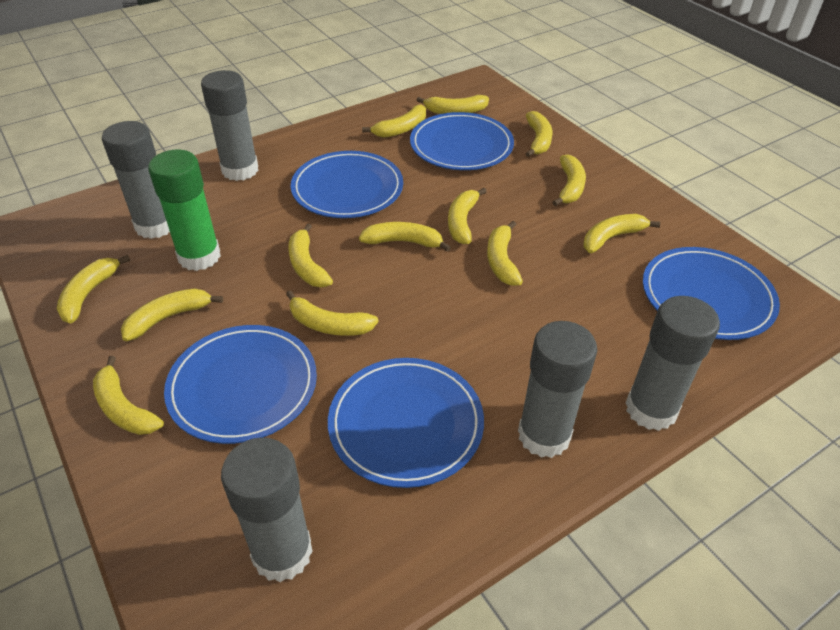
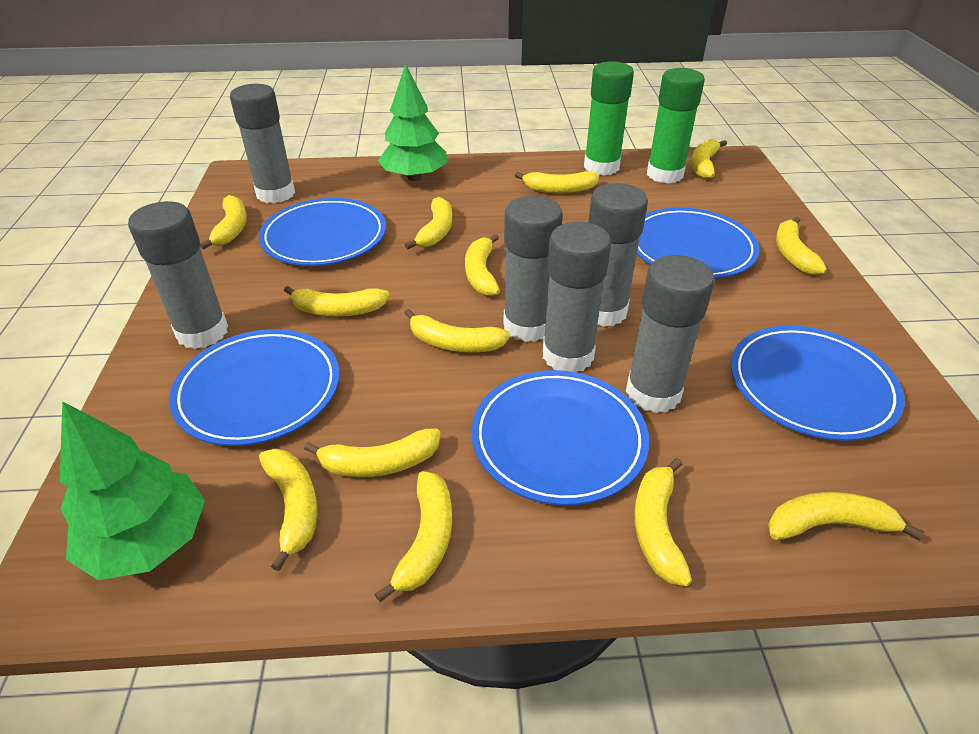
green glue stick: [148,150,221,271] = 1 -> [584,61,634,176] [647,68,705,184] = 2
green tree: none = 0 -> [60,401,205,580] [377,64,448,181] = 2
grey glue stick: [102,121,170,239] [201,70,258,181] [221,437,313,582] [518,321,597,458] [626,296,720,431] = 5 -> [128,201,228,349] [230,84,295,203] [503,196,563,342] [543,222,611,372] [588,183,648,327] [626,255,714,413] = 6

